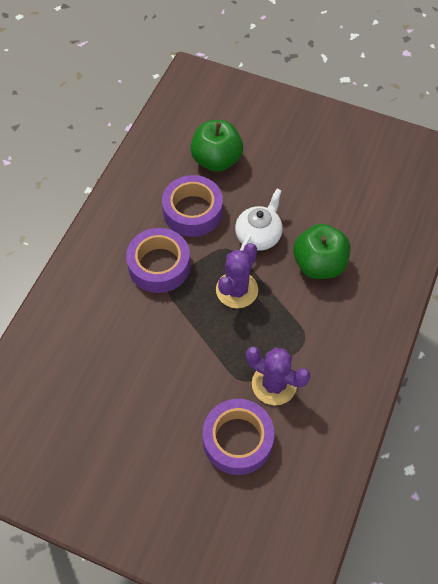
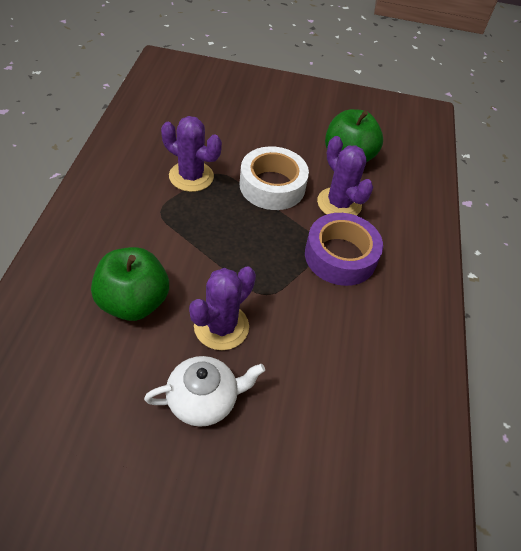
purple cactus: [216,243,258,308] [246,346,311,405] = 2 -> [161,116,222,192] [189,266,256,350] [317,136,373,216] = 3
purple tape: [126,228,190,293] [162,175,223,237] [203,399,274,475] = 3 -> [305,213,383,286] = 1
white tape: none = 0 -> [240,146,309,210] = 1

